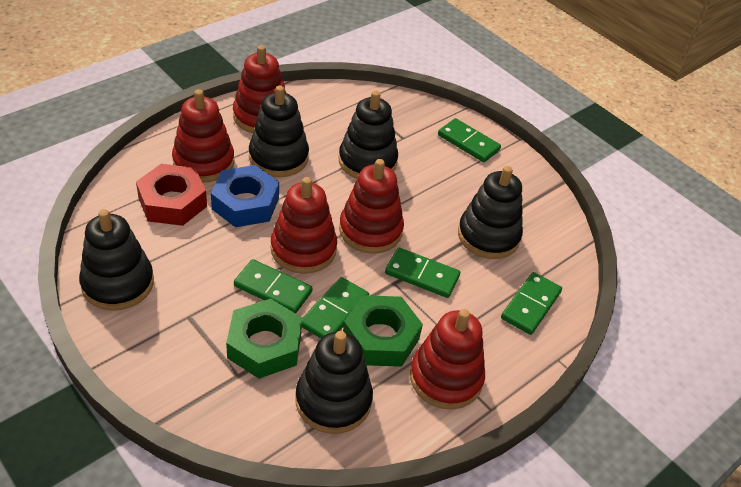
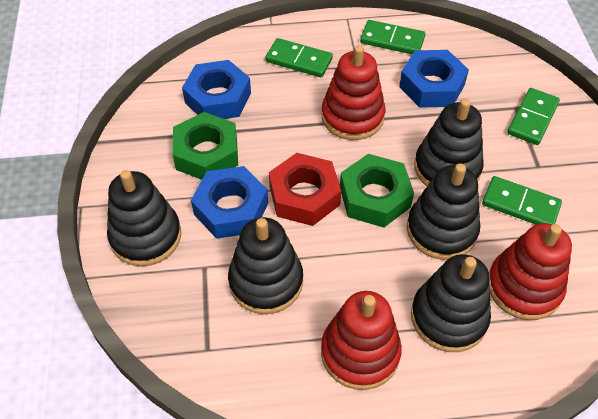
blue nut: [211,165,279,227] = 1 -> [182,60,251,119] [191,166,268,239] [399,50,469,108] = 3
green domino: [234,259,313,314] [302,277,369,339] [385,247,460,298] [438,118,501,162] [501,272,562,335] = 5 -> [265,38,333,77] [360,20,425,54] [482,176,562,225] [507,88,560,145] = 4
red stacking toy: [172,89,235,183] [233,45,286,133] [271,177,337,274] [339,159,404,254] [410,309,485,410] = 5 -> [321,291,402,390] [322,45,385,140] [489,223,572,320] = 3

